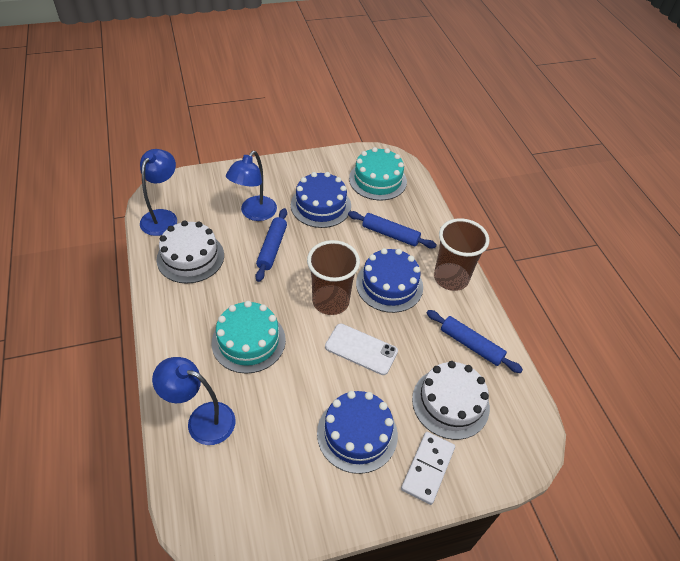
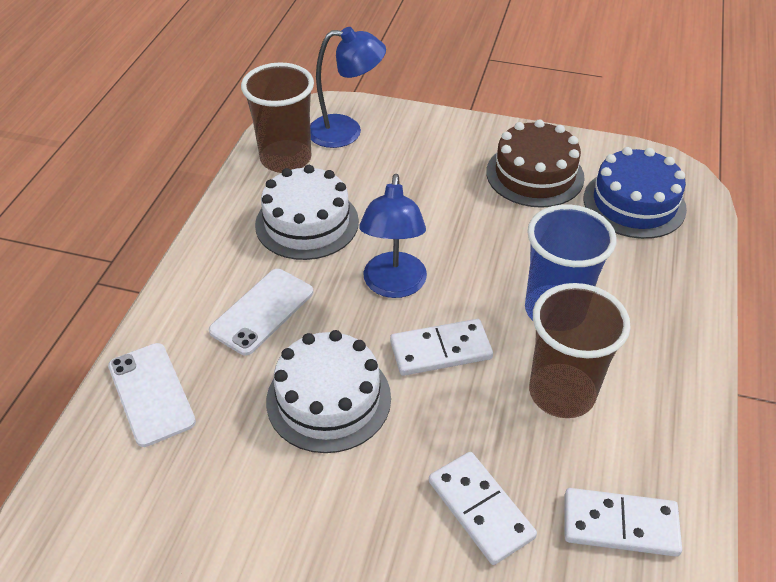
blue cake: [291,172,351,228] [317,391,398,474] [356,248,423,313] = 3 -> [584,147,687,239] = 1
blue cup: none = 0 -> [525,204,617,321] = 1
blue lamp: [140,149,177,236] [152,357,236,445] [226,151,277,221] = 3 -> [310,27,386,148] [359,174,427,298] = 2
blue rolling pin: [256,208,287,282] [348,211,437,249] [427,310,523,373] = 3 -> none = 0
brown cake: none = 0 -> [486,119,585,208] = 1
turquoise cake: [212,301,286,374] [349,147,407,201] = 2 -> none = 0
white domino: [401,432,455,505] = 1 -> [390,319,493,376] [429,452,537,565] [565,488,682,557] = 3
white phone: [325,324,398,375] = 1 -> [108,343,196,447] [209,269,313,355] = 2

